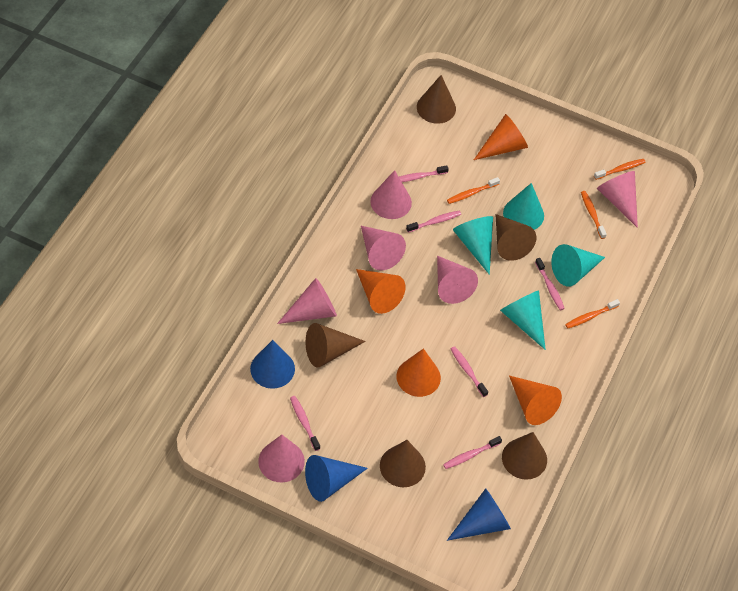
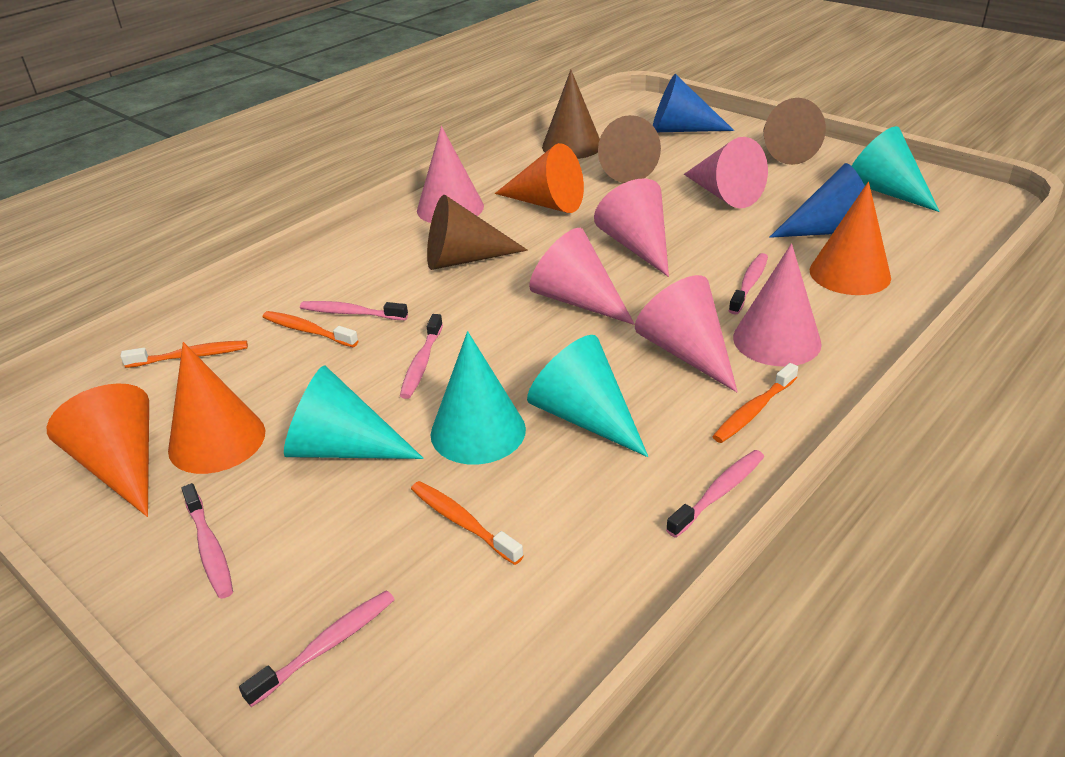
blue cone: [250,340,295,389] [305,455,368,502] [447,488,511,541] = 3 -> [653,74,734,132] [769,163,865,238] = 2
brown cone: [306,323,366,368] [380,440,426,487] [417,75,456,124] [495,214,536,261] [502,432,547,480] = 5 -> [427,195,528,270] [542,70,600,159] [598,115,661,183] [763,98,826,165] = 4

